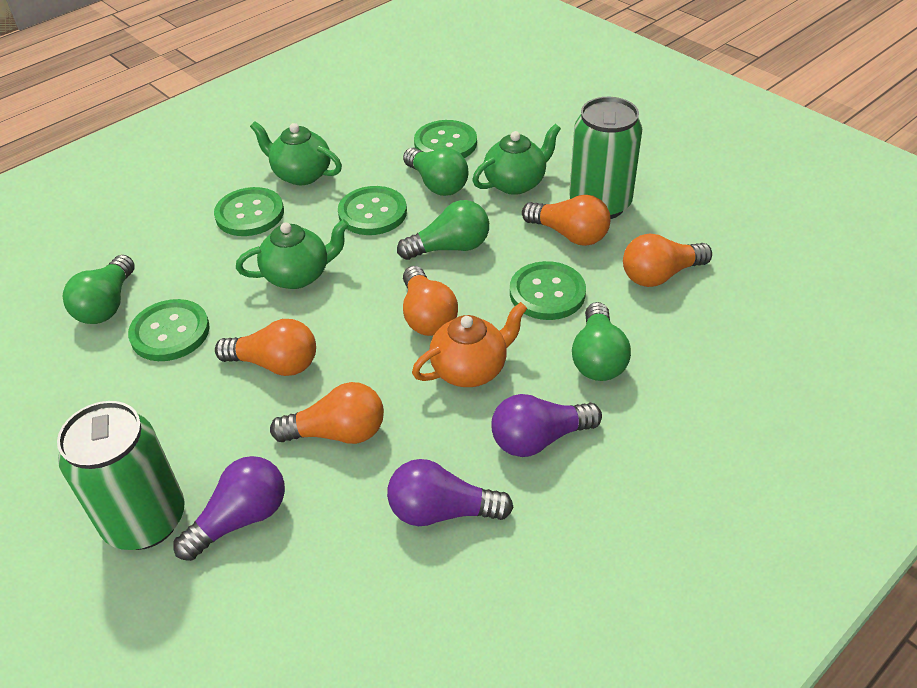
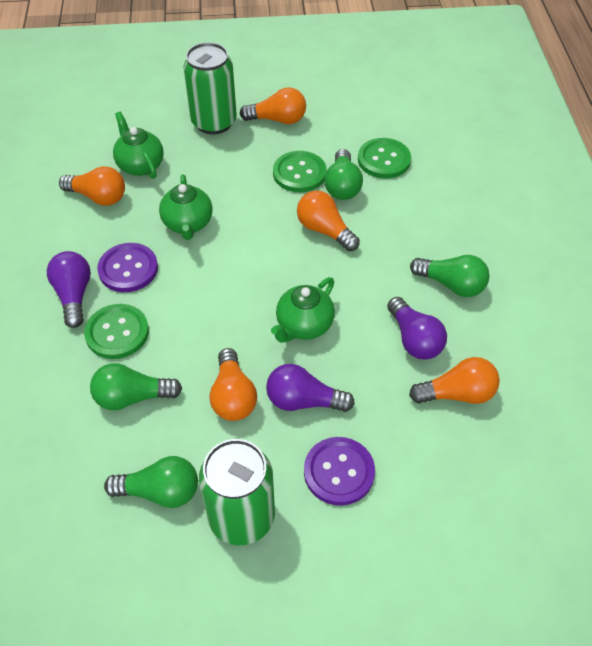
green button: [128,299,210,361] [214,187,284,236] [338,186,407,235] [414,120,477,158] [510,261,586,320] = 5 -> [84,304,149,359] [273,151,327,192] [358,138,411,179] = 3
orange teapot: [412,302,527,387] = 1 -> none = 0
purple button: none = 0 -> [97,243,158,292] [304,437,375,506] = 2

